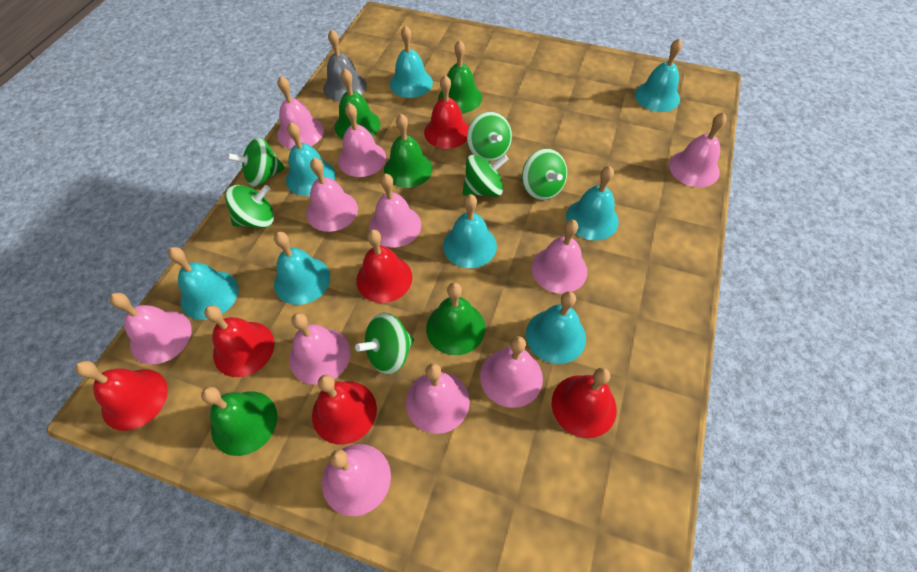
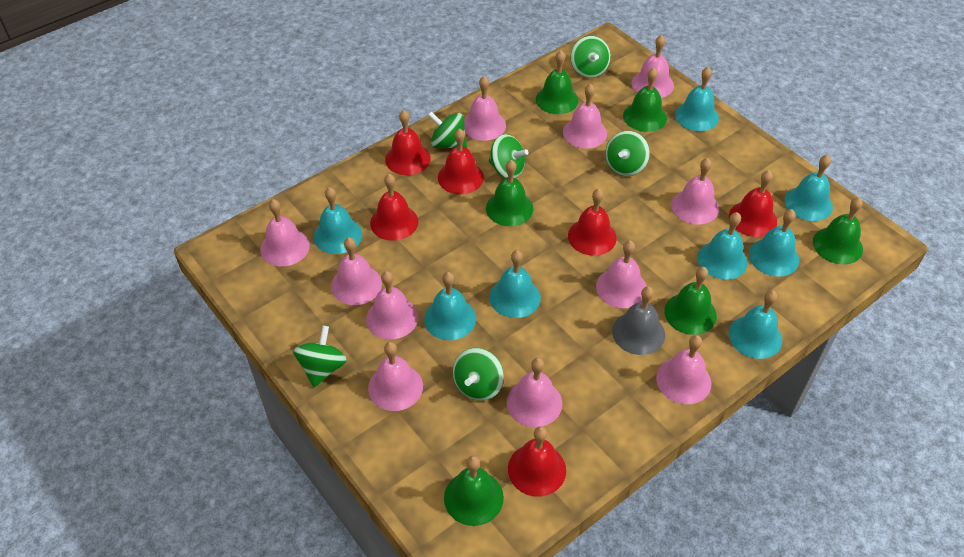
green bell: [201,387,277,456] [335,69,381,139] [384,114,433,188] [426,283,485,355] [438,40,482,113] = 5 -> [444,455,504,526] [486,160,533,226] [536,51,579,114] [623,67,667,132] [664,267,717,335] [813,197,863,265] = 6

